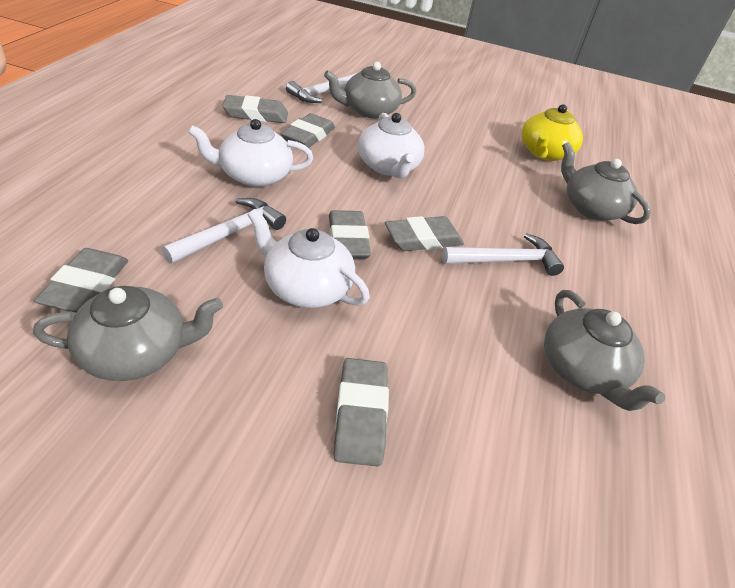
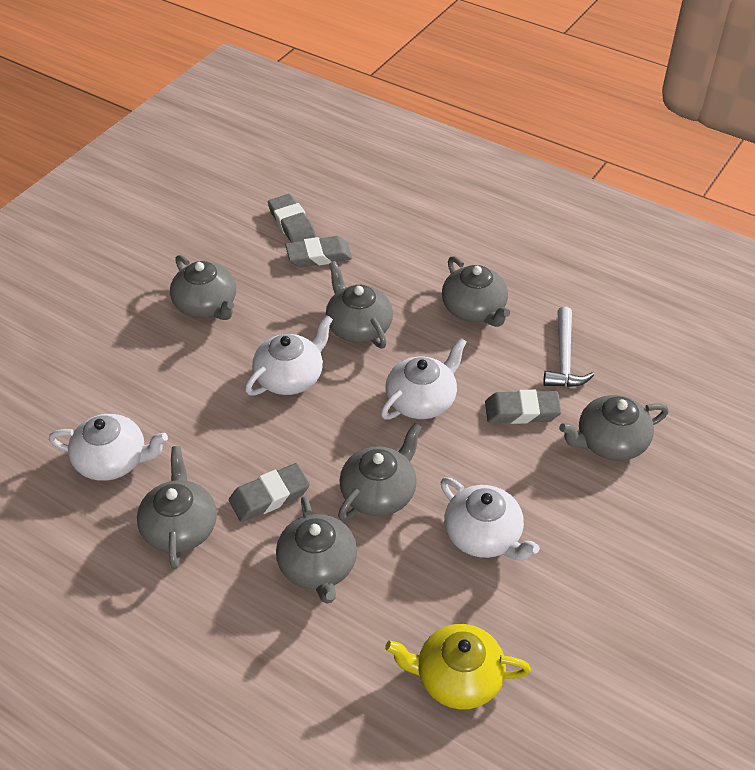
grey eraser: [34,248,128,313] [222,95,288,123] [280,113,335,148] [329,210,371,259] [333,358,389,467] [385,216,464,251] = 6 -> [229,463,310,522] [268,194,316,243] [285,236,352,267] [485,390,561,424] = 4
grey teapot: [33,286,223,381] [324,62,416,118] [544,290,665,411] [561,142,651,224] = 4 -> [137,446,217,569] [170,255,236,320] [276,496,357,604] [326,261,393,348] [338,423,422,521] [442,256,510,327] [559,395,669,461] = 7
white hammer: [162,198,286,264] [286,73,357,103] [442,233,564,276] = 3 -> [543,307,594,387] = 1
white teapot: [188,119,313,187] [248,209,370,308] [358,113,425,178] = 3 -> [49,414,168,481] [245,315,333,396] [381,338,467,420] [441,477,540,561] = 4

